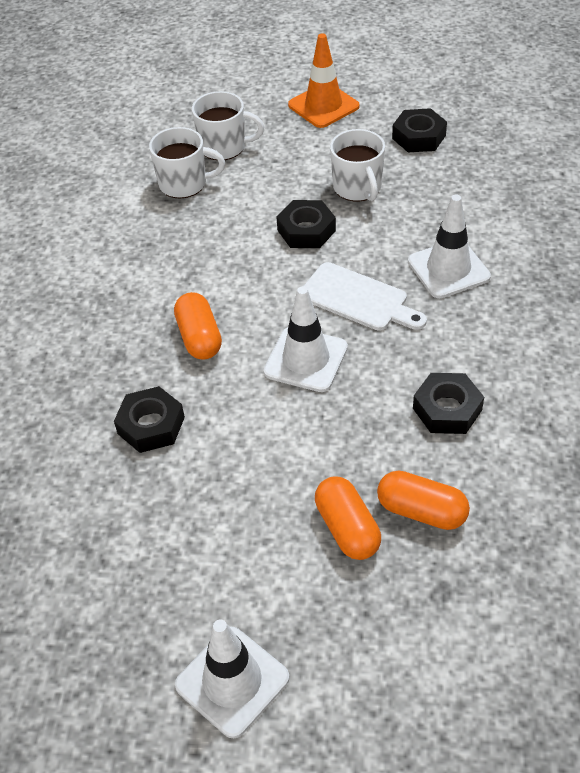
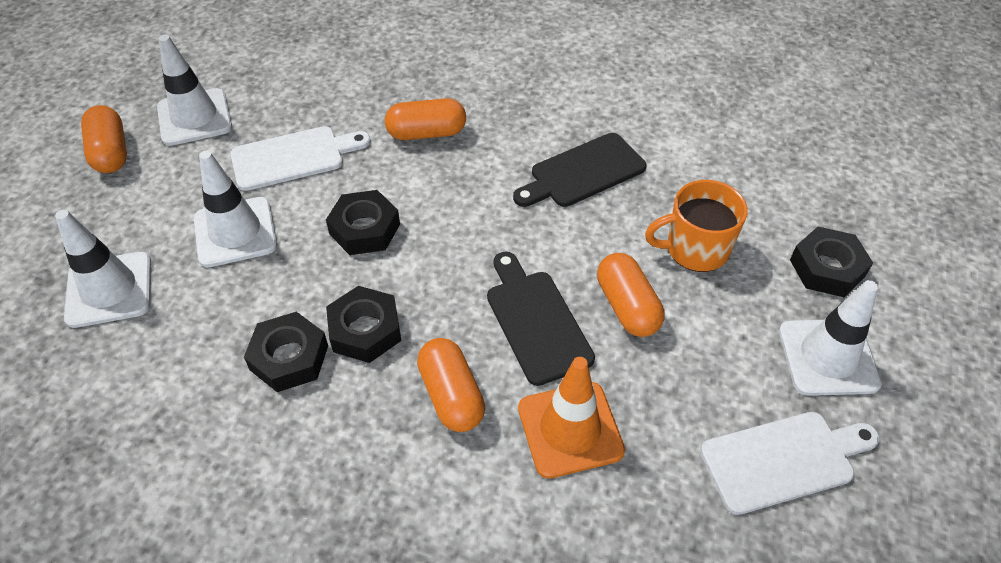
black cutting board: none = 0 -> [487,252,595,386] [513,133,646,207] = 2
orange capsule: [174,292,222,360] [315,476,381,560] [377,471,470,530] = 3 -> [81,105,127,173] [385,98,466,140] [417,338,485,432] [597,253,664,337] = 4
orange mug: none = 0 -> [645,180,748,272] = 1
white cutting board: [304,262,427,331] = 1 -> [230,126,371,191] [700,412,880,515] = 2
white mug: [149,127,225,198] [192,91,264,160] [330,129,385,201] = 3 -> none = 0
white traffic cone: [175,619,289,738] [264,286,348,392] [408,194,491,298] = 3 -> [55,210,151,328] [157,35,232,146] [194,151,277,267] [779,280,882,396] = 4

